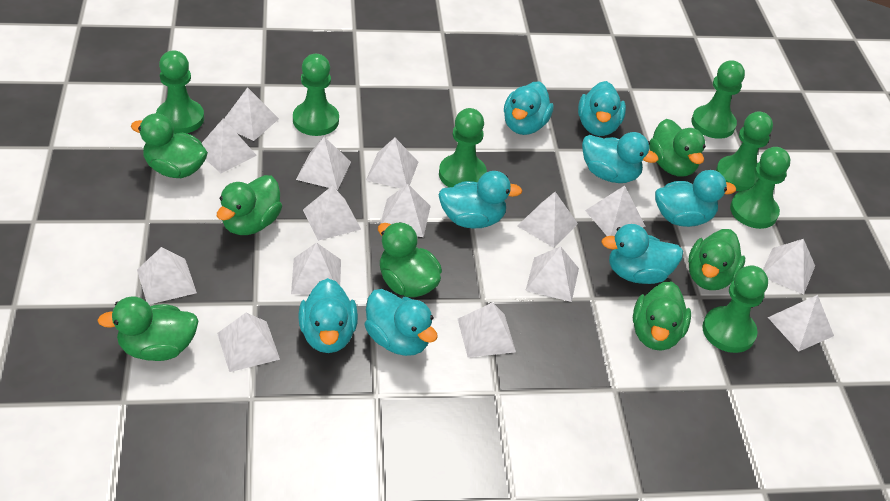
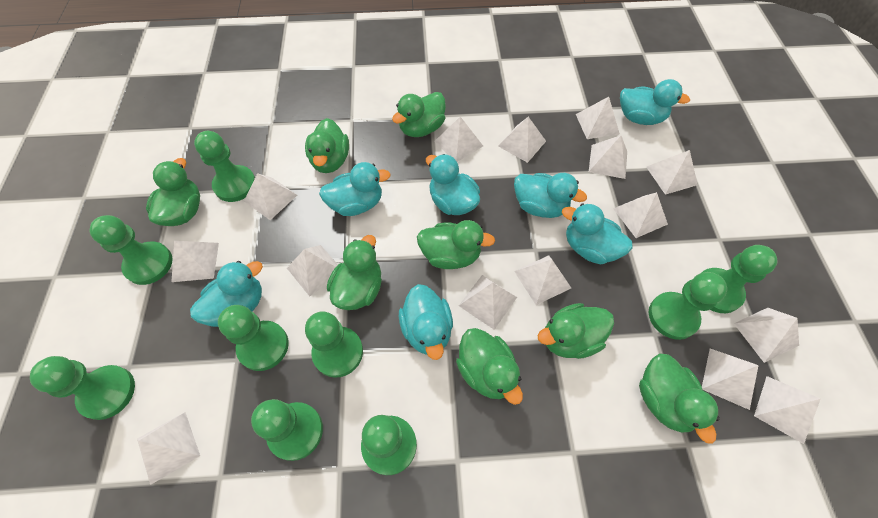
green duck: [97,296,199,361] [131,113,208,178] [217,175,282,235] [378,222,442,297] [633,281,691,351] [649,119,706,177] [688,229,745,290] = 7 -> [146,158,200,226] [305,118,349,173] [327,235,382,310] [392,92,446,137] [417,220,495,269] [456,328,523,405] [538,303,614,359] [639,353,720,444] = 8
green pawn: [156,51,204,134] [293,54,339,136] [439,108,487,187] [692,60,745,139] [702,266,768,353] [716,111,773,192] [730,147,790,229] = 7 -> [30,356,135,420] [89,215,173,285] [194,131,255,202] [218,305,289,371] [251,399,323,461] [305,311,363,378] [361,415,417,475] [649,272,727,340] [702,245,778,313] = 9
turquoise duck: [298,278,358,353] [365,289,438,356] [438,171,523,229] [504,81,553,135] [578,81,626,136] [582,132,659,183] [601,224,683,284] [655,170,736,227] = 8 -> [190,261,263,327] [319,162,391,216] [399,284,453,360] [426,154,480,215] [514,173,587,218] [562,203,632,264] [620,79,690,125] = 7

